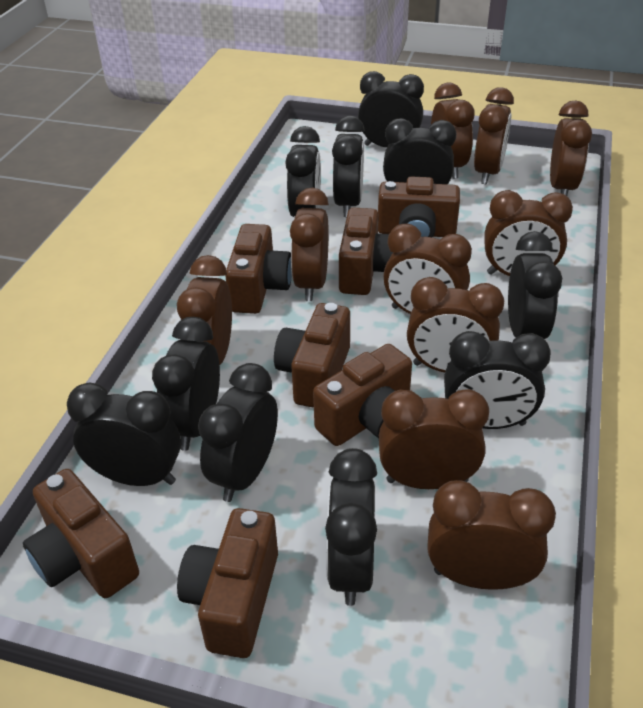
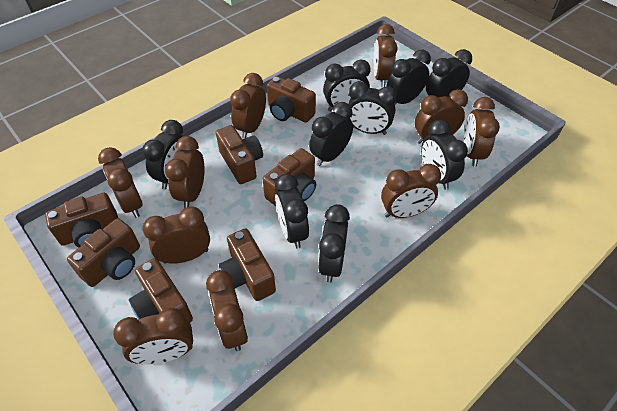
black clock: [67,382,181,486] [152,317,220,451] [198,363,278,502] [285,126,321,217] [325,448,377,606] [332,115,365,217] [358,71,424,148] [383,118,456,184] [444,331,551,429] [508,231,562,339] = 10 -> [142,120,183,189] [275,174,309,249] [309,102,353,166] [318,204,350,283] [323,60,371,112] [348,81,397,135] [386,50,431,105] [421,120,468,190] [426,49,472,98] = 9

